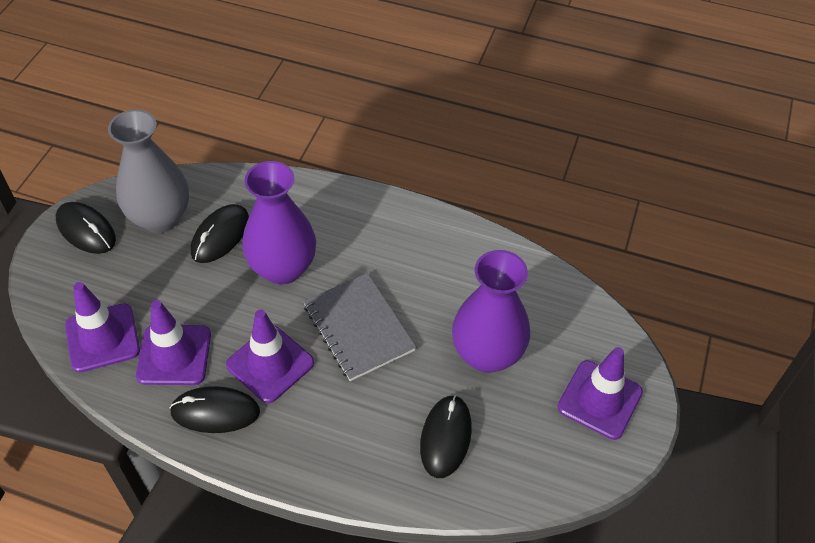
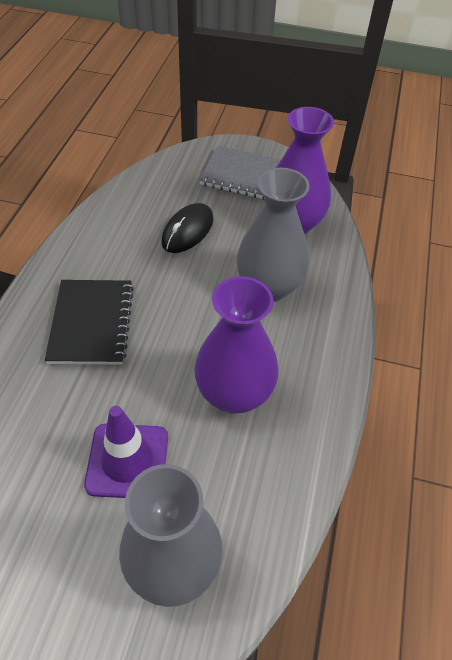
black mouse: [56,202,116,254] [170,386,260,433] [191,204,249,263] [420,395,472,478] = 4 -> [161,203,213,253] = 1
black notebook: none = 0 -> [45,280,134,365] = 1
grey vase: [108,109,189,233] = 1 -> [119,464,223,607] [237,168,310,302] = 2
purple traffic cone: [65,282,140,373] [136,300,211,385] [226,309,314,403] [557,347,643,440] = 4 -> [84,406,168,498] = 1

